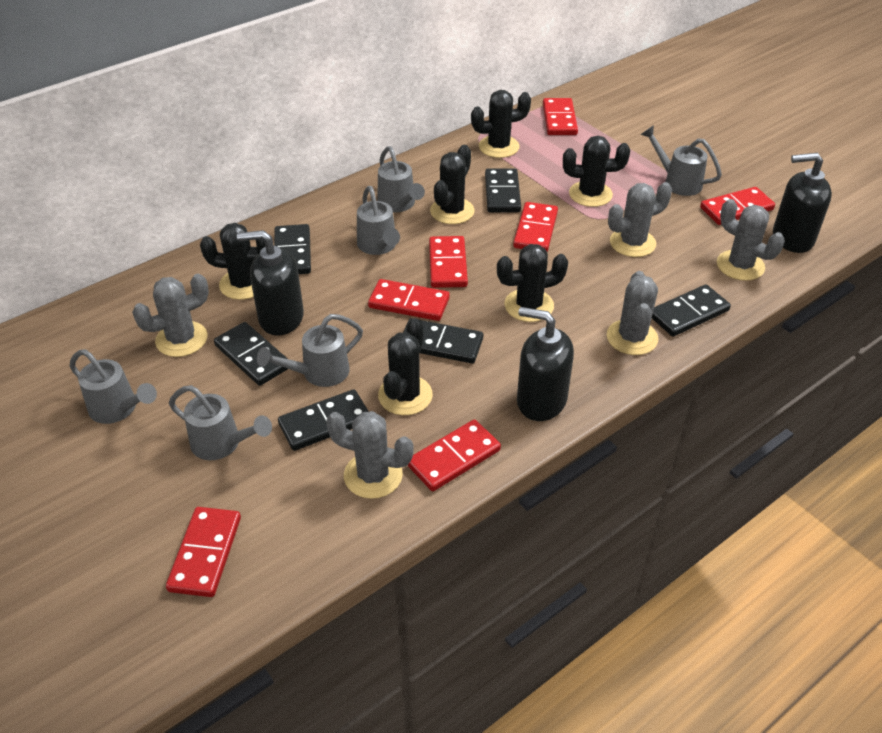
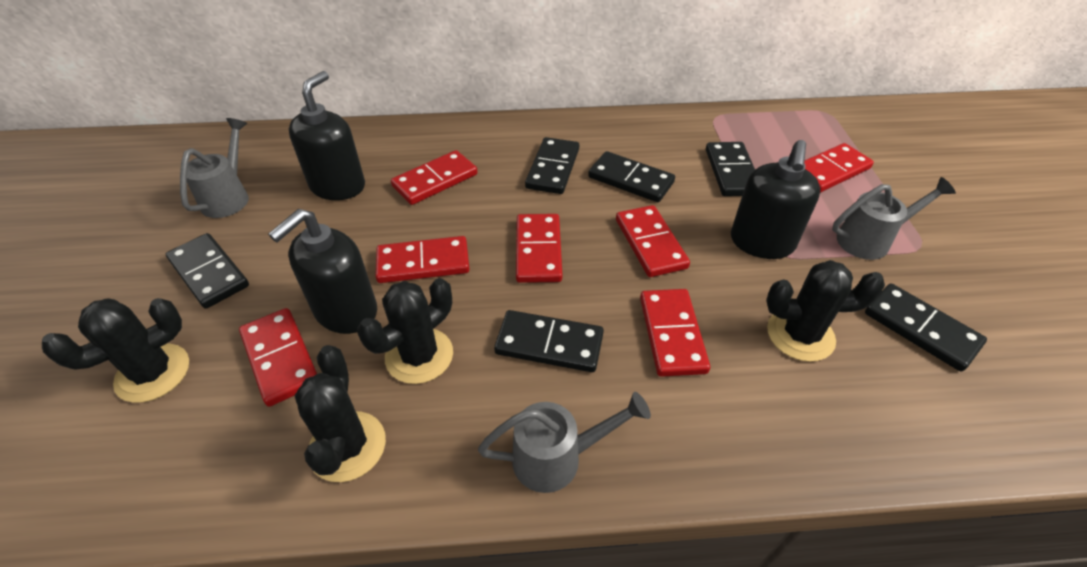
black cactus: [200,223,266,300] [378,318,433,415] [430,145,475,224] [471,90,531,158] [497,244,568,322] [563,136,630,207] = 6 -> [42,298,189,403] [295,345,386,482] [357,278,453,384] [766,260,885,362] = 4
grey cactus: [132,274,209,357] [326,411,414,499] [607,271,659,355] [608,182,672,257] [717,199,785,281] = 5 -> none = 0
grey watering can: [70,349,157,424] [169,385,272,460] [257,314,363,387] [357,186,400,255] [377,146,425,212] [641,125,722,196] = 6 -> [180,118,249,218] [478,392,651,493] [832,177,956,260] = 3

